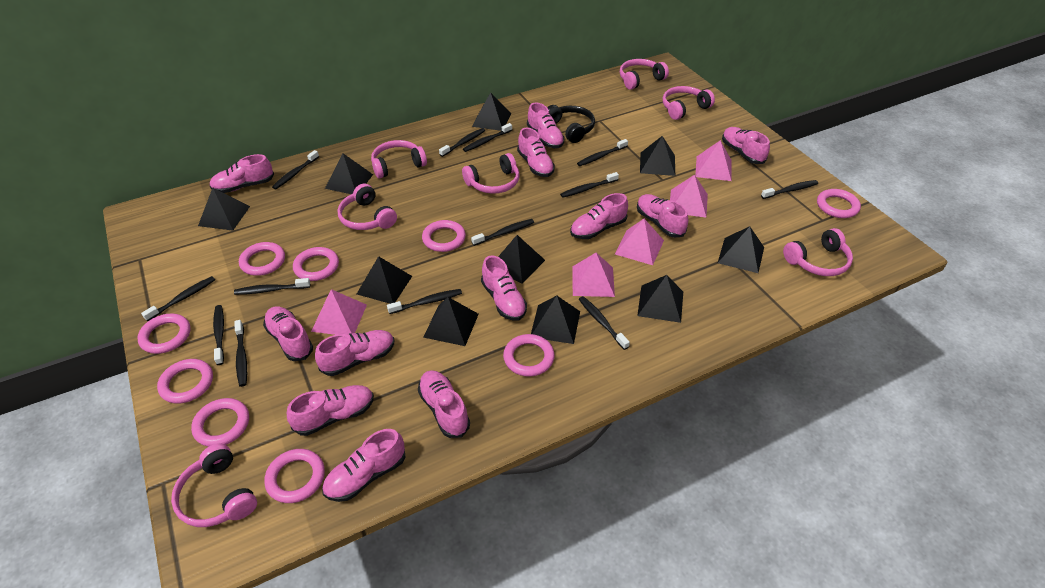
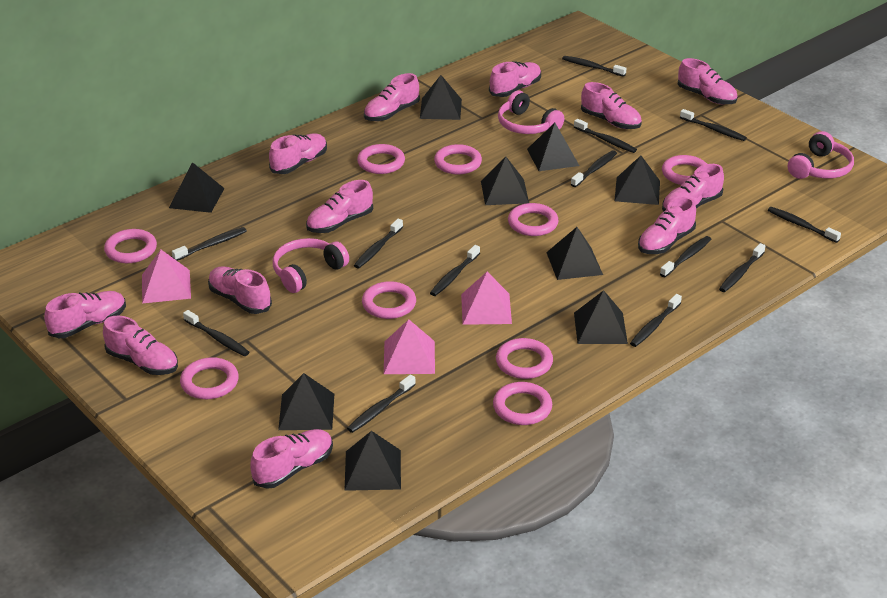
black headphones: [547,105,595,143] = 1 -> none = 0
black pyramid: [198,188,250,231] [325,153,373,194] [357,256,412,304] [423,297,479,346] [472,92,511,131] [498,235,545,283] [531,295,580,344] [637,275,683,323] [640,136,675,176] [718,226,764,273] = 10 -> [169,162,225,213] [278,373,334,430] [344,431,401,491] [420,75,462,120] [481,157,529,205] [527,123,579,171] [546,227,603,280] [574,290,628,344] [614,156,660,205] = 9
pink headphones: [171,443,257,527] [337,184,397,230] [371,140,427,178] [462,153,520,194] [620,59,669,90] [663,86,715,120] [783,228,853,276] = 7 -> [273,238,349,293] [498,91,564,134] [788,131,854,179] = 3
pink pyramid: [311,289,367,335] [572,253,615,297] [615,219,664,265] [670,175,708,218] [695,140,732,181] = 5 -> [142,250,191,304] [384,319,435,374] [461,272,512,325] = 3

